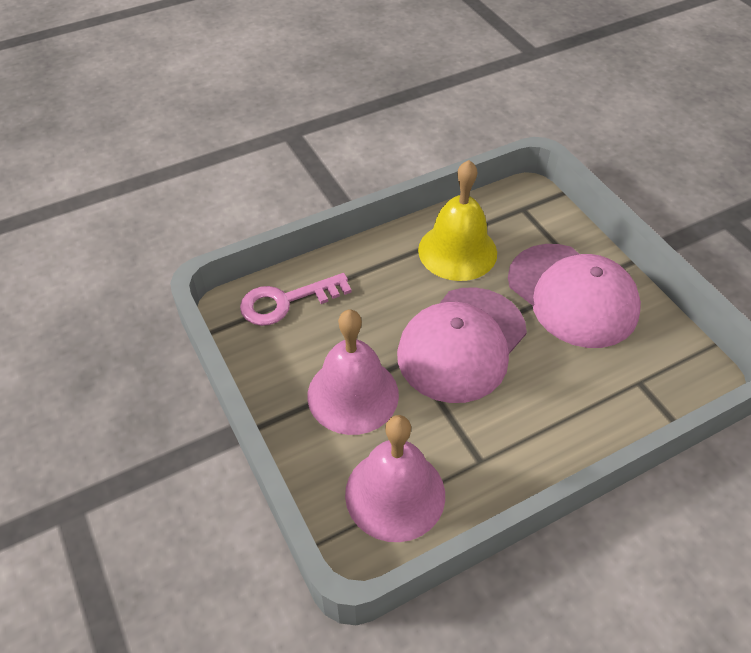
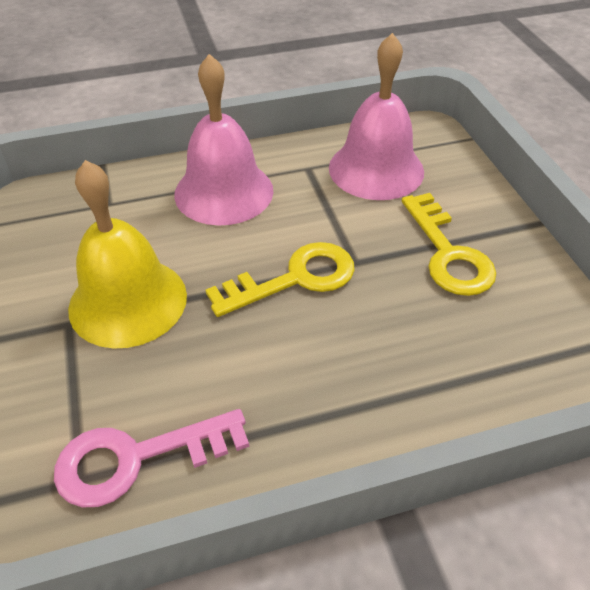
pink cap: [397,287,527,403] [508,244,641,348] = 2 -> none = 0
yellow key: none = 0 -> [206,242,355,317] [402,193,496,296] = 2

